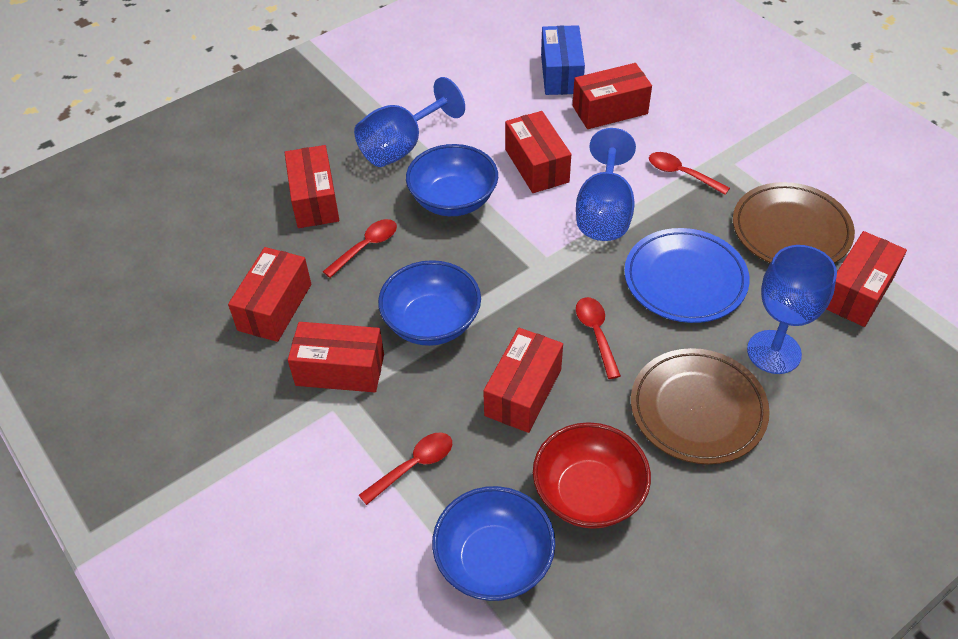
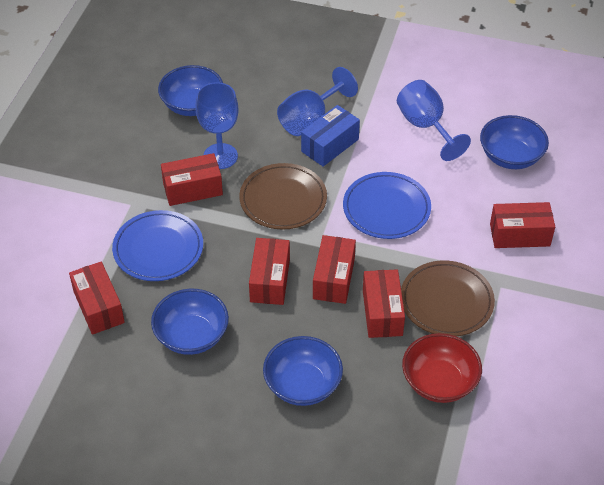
blue bowl: [378,260,481,346] [406,144,498,216] [432,486,555,601] = 3 -> [151,289,229,355] [158,65,223,116] [263,336,343,406] [480,115,549,169] = 4
blue plate: [624,228,750,323] = 1 -> [112,210,203,281] [343,172,431,239] = 2
red box: [228,247,311,342] [284,145,339,228] [288,322,384,392] [483,328,563,433] [505,111,571,193] [573,63,652,129] [826,231,907,327] = 7 -> [69,262,125,335] [161,153,223,206] [249,238,290,305] [313,235,356,304] [363,269,405,338] [490,202,555,248] = 6
red spoon: [323,219,397,278] [359,433,452,505] [576,297,621,379] [649,152,730,195] = 4 -> none = 0

